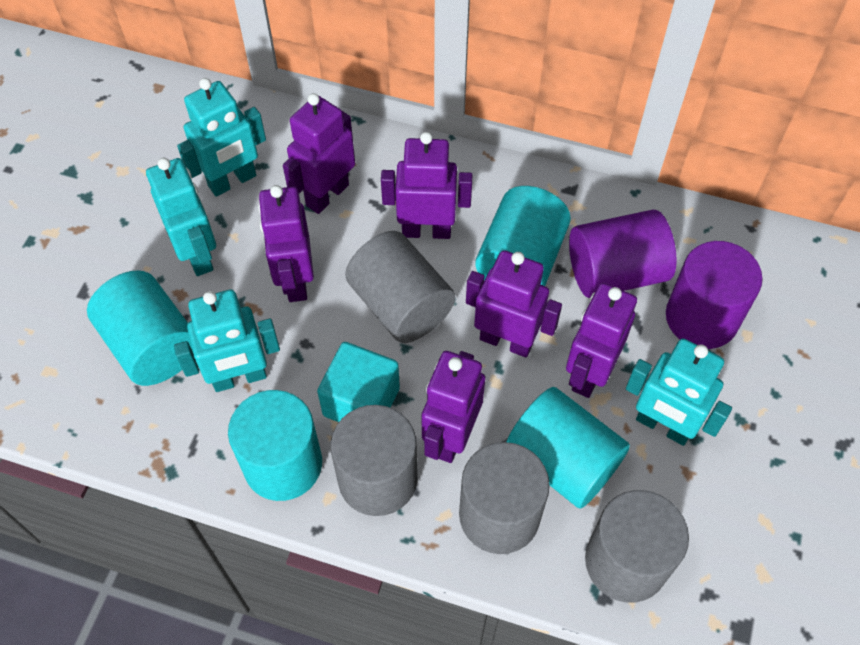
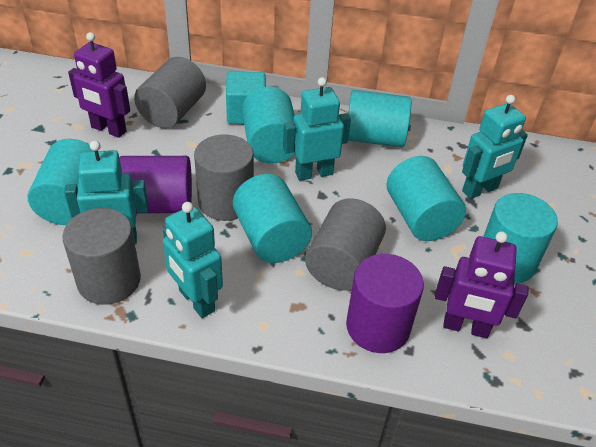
purple robot: [258,185,314,302] [283,93,355,214] [381,132,472,239] [421,351,485,463] [466,250,562,358] [566,283,637,398] = 6 -> [68,32,130,138] [435,231,529,338] = 2
turquoise cylinder: [87,270,193,386] [228,390,322,501] [475,186,571,286] [507,387,630,508] = 4 -> [28,139,93,225] [233,174,312,263] [242,86,295,164] [348,90,411,147] [387,156,466,241] [483,193,558,284] = 6

